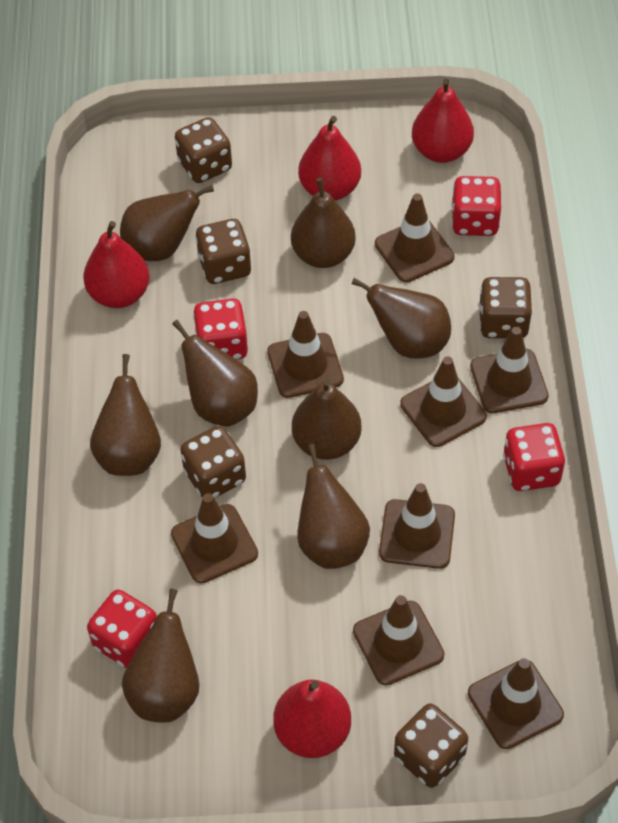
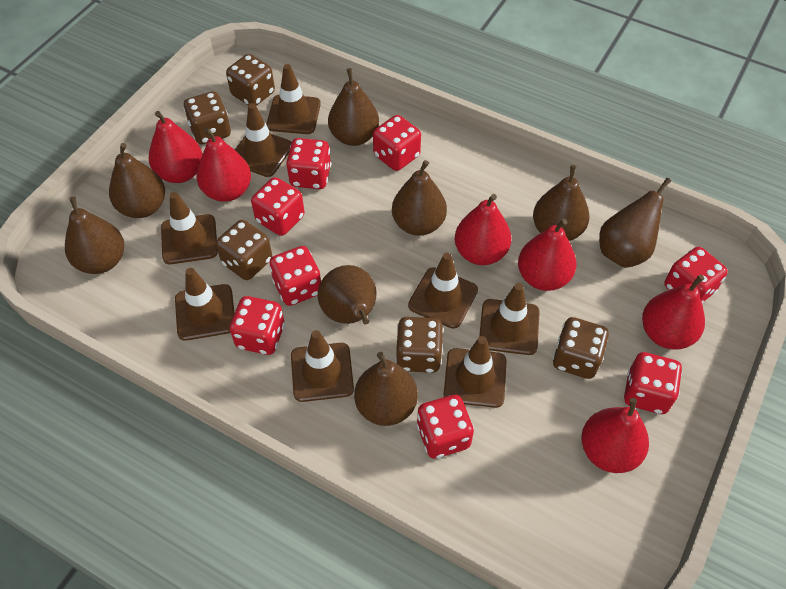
red dice: [87,589,157,668] [193,298,249,360] [451,176,502,236] [503,423,566,491] = 4 -> [230,296,285,355] [251,177,304,236] [269,246,321,306] [286,138,331,189] [373,115,421,171] [417,395,474,458] [624,352,682,414] [664,247,728,303] = 8
red pear: [83,221,150,308] [273,680,351,758] [298,116,361,201] [412,78,474,163] = 4 -> [149,111,202,183] [196,127,251,202] [455,194,511,265] [518,219,577,291] [581,398,649,473] [642,275,705,350] = 6

